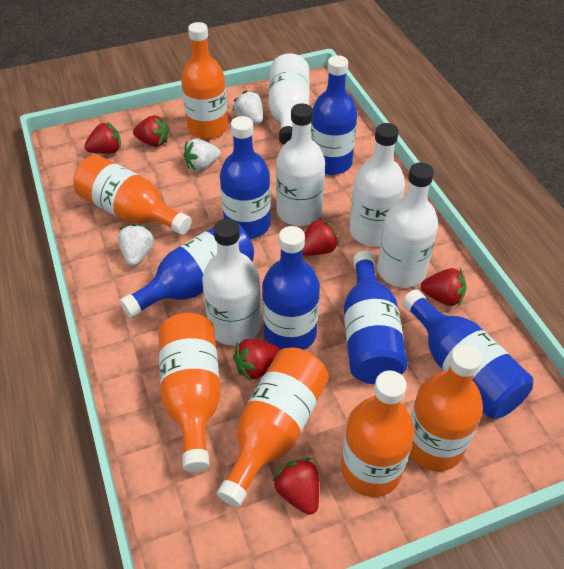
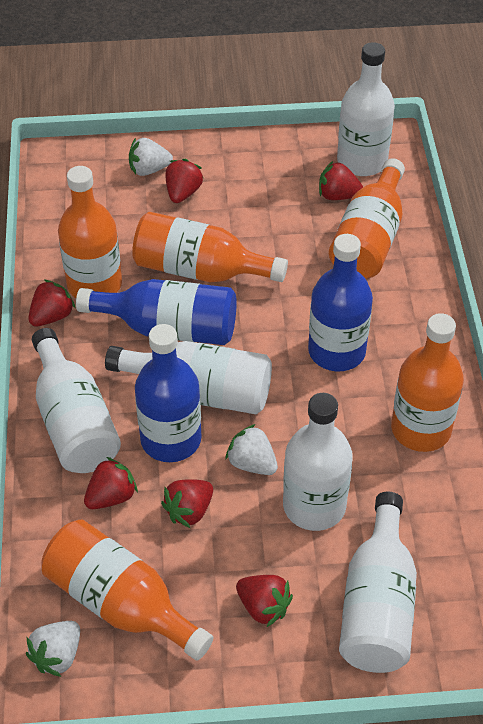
blue bottle: [120,224,254,318] [220,116,271,239] [262,226,320,350] [311,55,357,175] [344,251,408,384] [402,289,533,418] = 6 -> [76,279,237,345] [135,324,201,462] [308,234,373,371] = 3
orange bottle: [73,155,192,235] [158,313,221,472] [181,22,228,139] [217,347,329,507] [341,370,415,497] [409,344,483,471] = 6 -> [41,520,213,660] [58,166,122,298] [132,212,288,283] [329,158,405,279] [391,313,464,452] = 5

